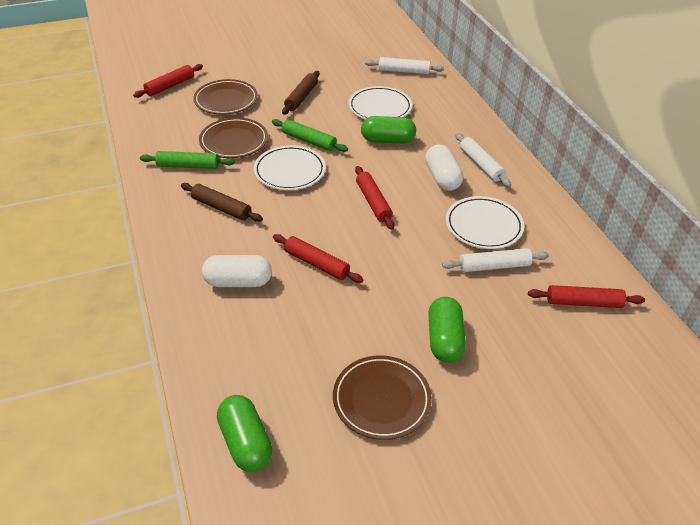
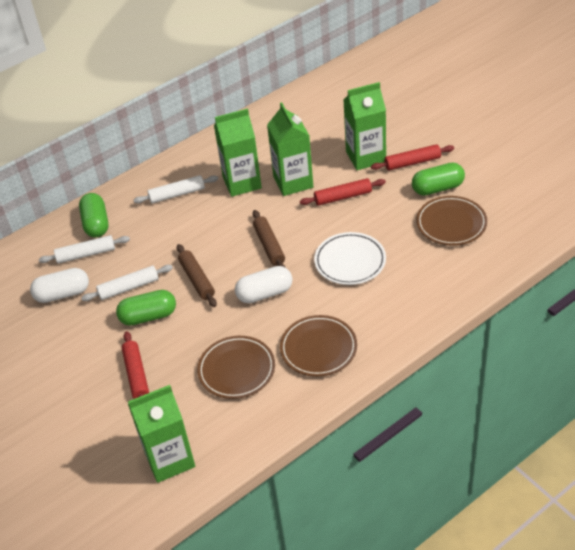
green carton: none = 0 -> [128,385,195,483] [214,108,262,197] [267,102,313,196] [343,82,386,170] = 4
green rolling pin: [140,151,235,169] [272,119,348,152] = 2 -> none = 0
red rolling pin: [133,64,203,98] [273,234,364,283] [355,166,394,230] [528,285,645,308] = 4 -> [122,331,149,399] [300,178,386,206] [371,144,454,170] = 3
white plate: [254,145,326,190] [348,86,412,119] [446,196,524,249] = 3 -> [314,232,386,285] = 1

